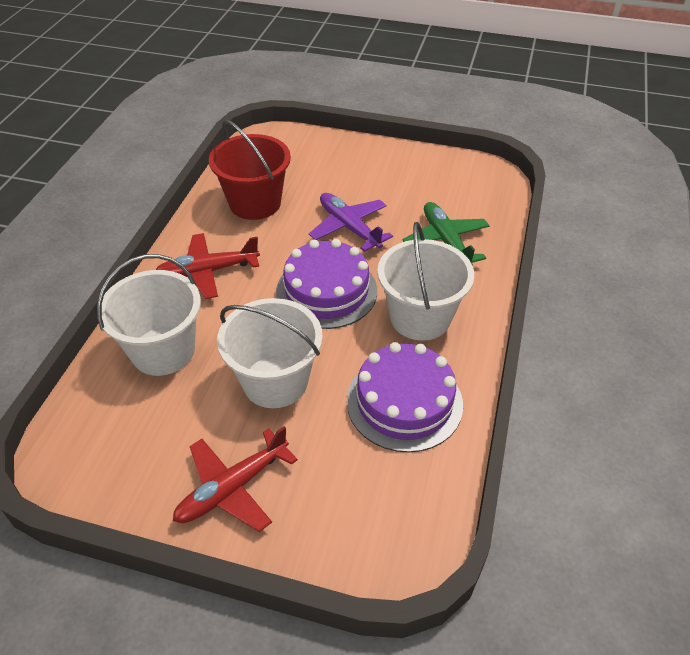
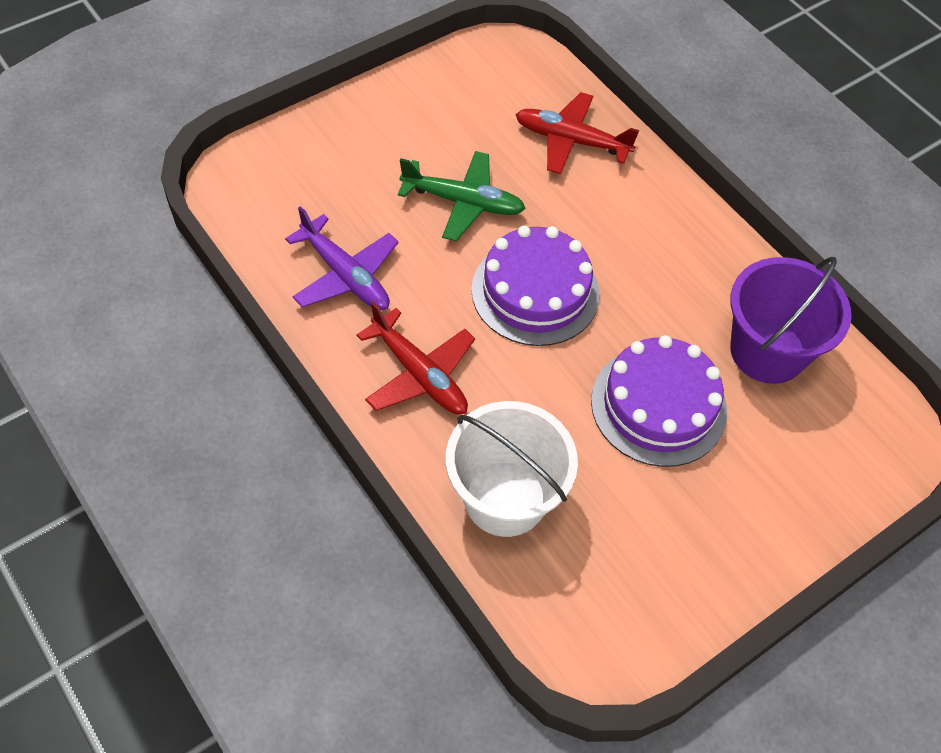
purple bucket: none = 0 -> [730,257,852,384] = 1
red bucket: [209,120,291,220] = 1 -> none = 0
white bucket: [97,254,201,376] [217,298,323,408] [377,222,474,341] = 3 -> [446,401,578,537] = 1

